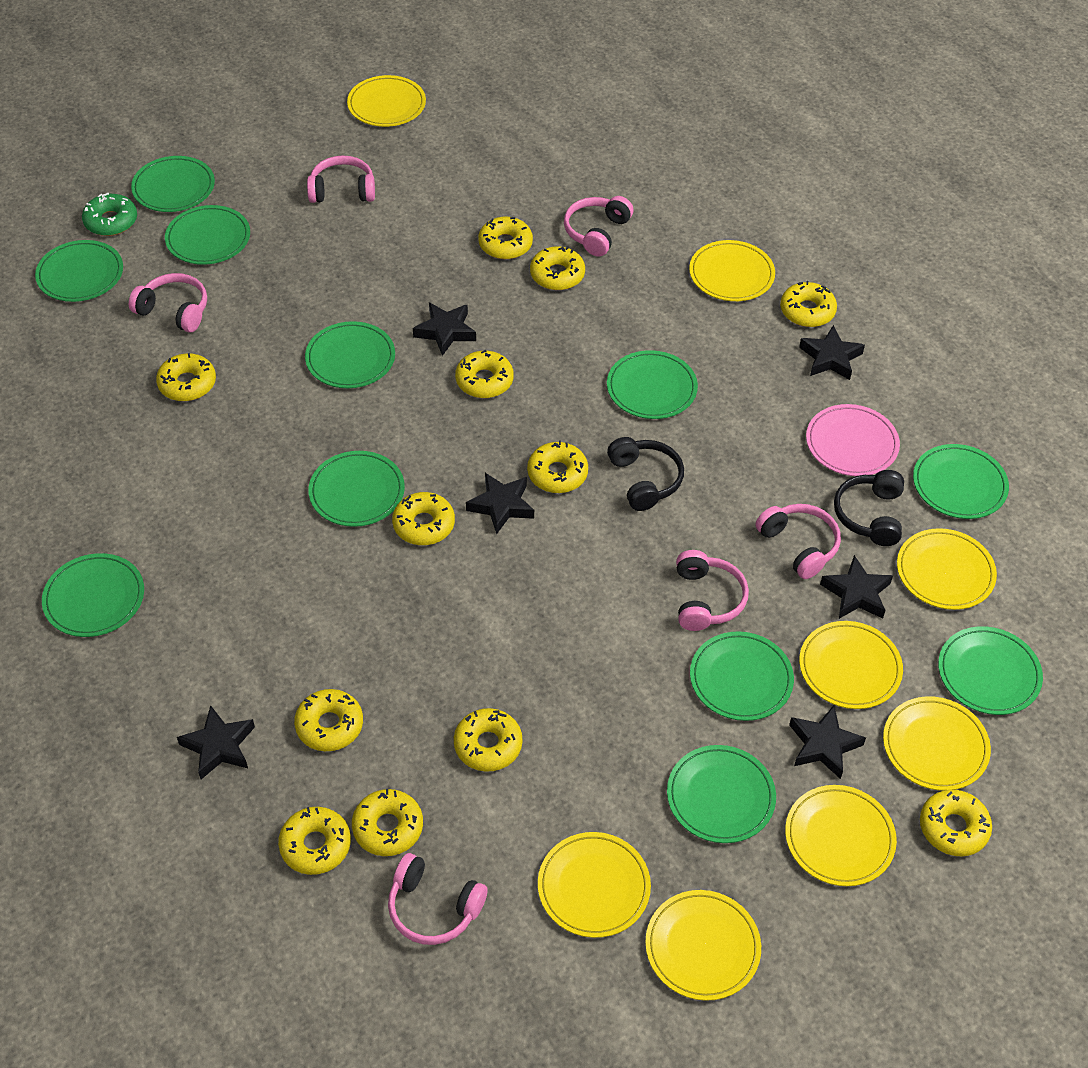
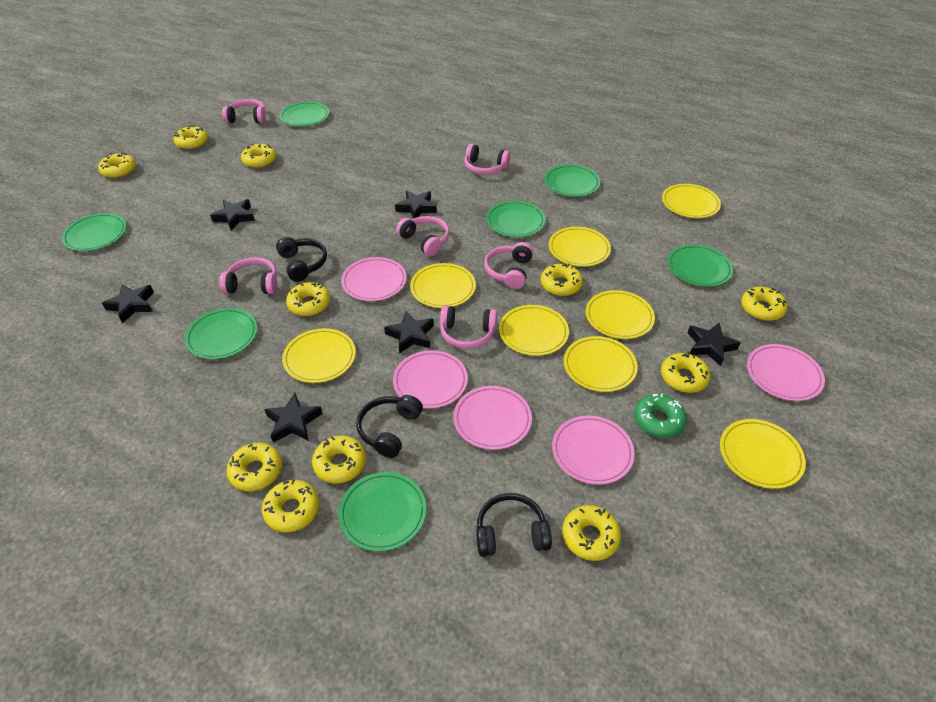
black headphones: [607,437,684,511] [834,470,904,546] = 2 -> [276,237,327,282] [356,395,423,458] [476,493,552,557] = 3
green plate: [35,240,123,302] [42,553,144,637] [131,156,215,212] [165,205,250,265] [305,321,395,388] [308,451,405,527] [607,350,698,419] [667,745,776,843] [690,632,794,721] [913,444,1009,519] [938,626,1043,715] = 11 -> [62,213,126,251] [185,308,257,359] [280,101,329,127] [338,472,426,552] [486,201,546,237] [545,165,600,197] [668,244,733,287] = 7
pink plate: [806,404,900,476] = 1 -> [341,257,407,301] [393,350,468,409] [453,386,532,450] [552,415,635,485] [747,344,825,401] = 5
yellow donut: [156,353,216,401] [278,807,351,875] [294,689,363,751] [352,789,423,856] [392,492,455,545] [454,708,523,772] [455,350,514,398] [478,216,533,259] [527,440,588,493] [530,246,585,290] [780,281,837,327] [920,790,992,856] = 12 -> [98,153,136,178] [173,125,208,149] [227,443,282,491] [241,144,276,168] [262,480,320,532] [286,282,330,316] [312,435,366,483] [541,263,583,296] [562,505,621,561] [661,352,710,393] [741,287,787,321] = 11

